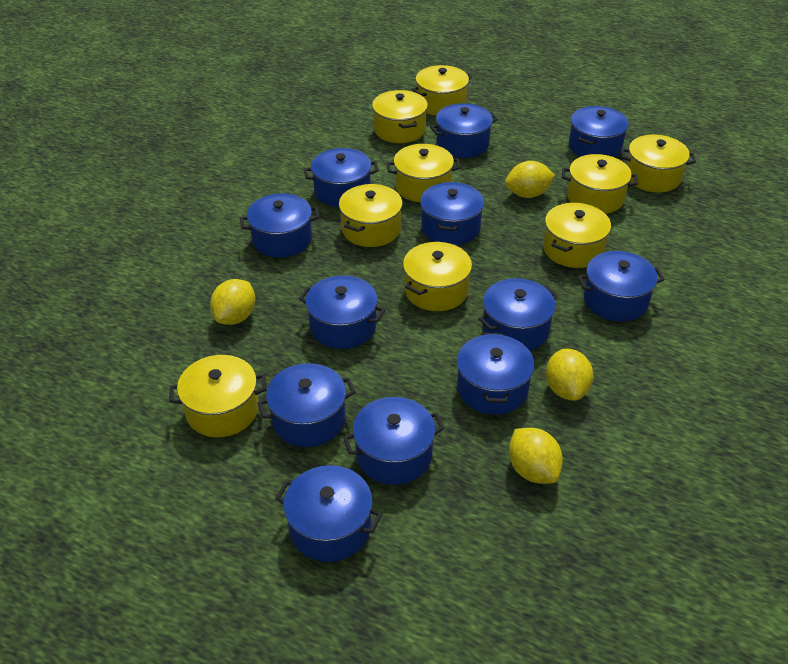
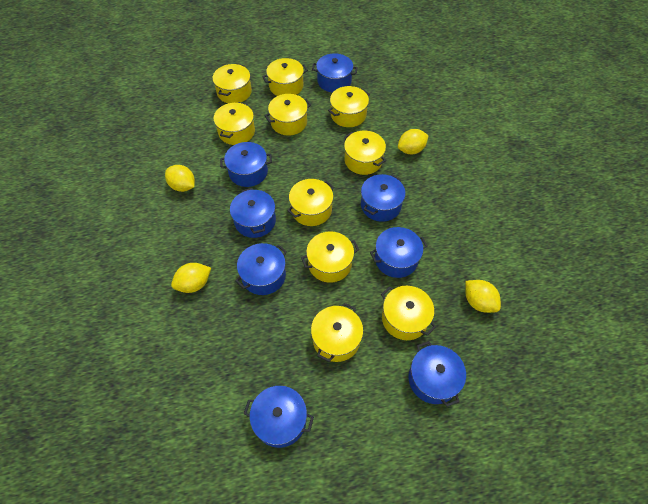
blue pot: [240,193,320,258] [257,363,355,447] [276,465,382,562] [299,275,385,349] [304,148,379,207] [343,397,445,485] [420,182,484,245] [430,103,498,158] [457,333,534,415] [478,278,558,351] [569,106,629,157] [578,251,665,322] = 12 -> [220,142,272,187] [230,188,276,238] [235,243,287,295] [244,386,314,448] [312,53,358,93] [361,174,405,222] [370,227,427,278] [408,341,466,407] = 8
yellow pot: [169,355,266,437] [339,184,403,247] [372,90,428,143] [387,144,461,202] [403,242,472,311] [412,65,472,116] [543,203,611,268] [562,154,638,214] [621,135,696,192] = 9 -> [212,64,252,103] [213,102,255,145] [262,58,308,96] [265,94,311,136] [287,179,334,226] [301,231,359,283] [311,303,363,362] [328,86,370,127] [344,131,386,175] [381,286,436,340] = 10

